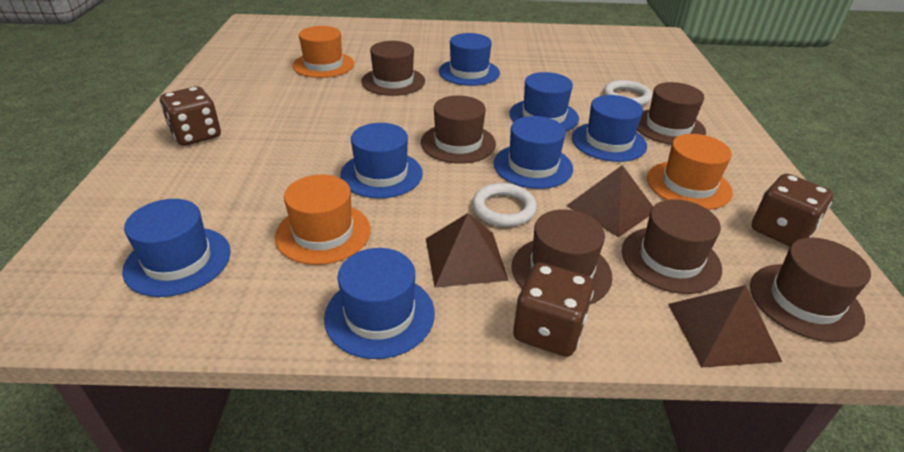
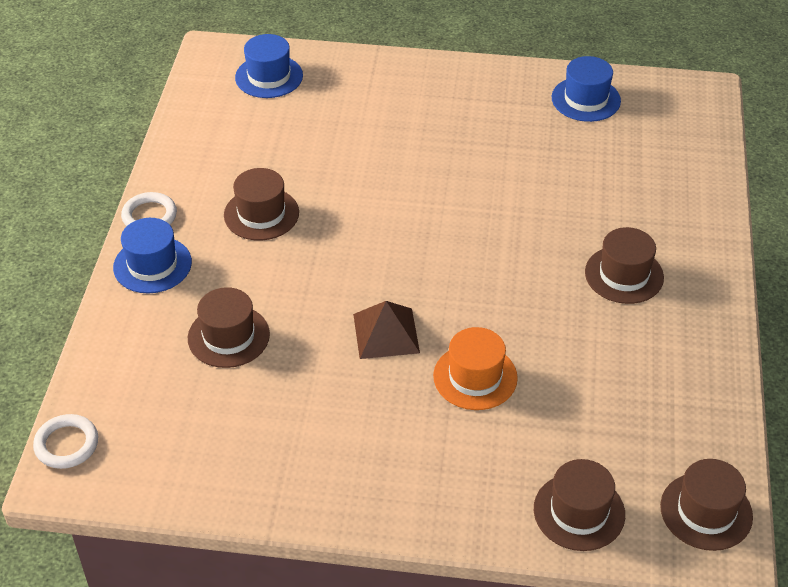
blue hat: [122,199,231,297] [324,248,435,359] [340,123,423,198] [439,33,500,86] [494,116,573,189] [509,72,579,131] [572,95,647,162] = 7 -> [113,218,192,293] [235,34,303,98] [552,56,621,122] = 3
brown dice: [160,86,221,146] [513,263,594,357] [752,174,833,246] = 3 -> none = 0
brown hat: [361,41,425,96] [421,95,496,164] [512,209,613,304] [622,199,722,294] [637,82,706,145] [750,237,871,342] = 6 -> [188,287,270,368] [224,168,299,240] [534,459,625,551] [585,227,664,304] [660,459,753,551] = 5
brown pyramid: [426,213,509,288] [566,165,653,237] [668,285,782,368] = 3 -> [353,301,420,359] = 1
orange hat: [275,175,371,265] [293,26,354,78] [647,134,733,210] = 3 -> [433,327,518,410] = 1

